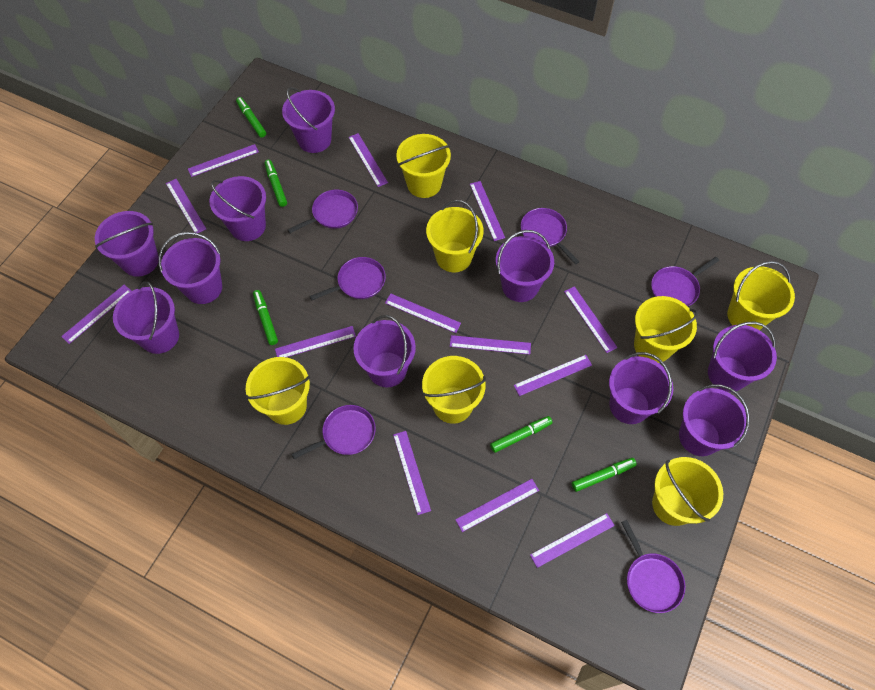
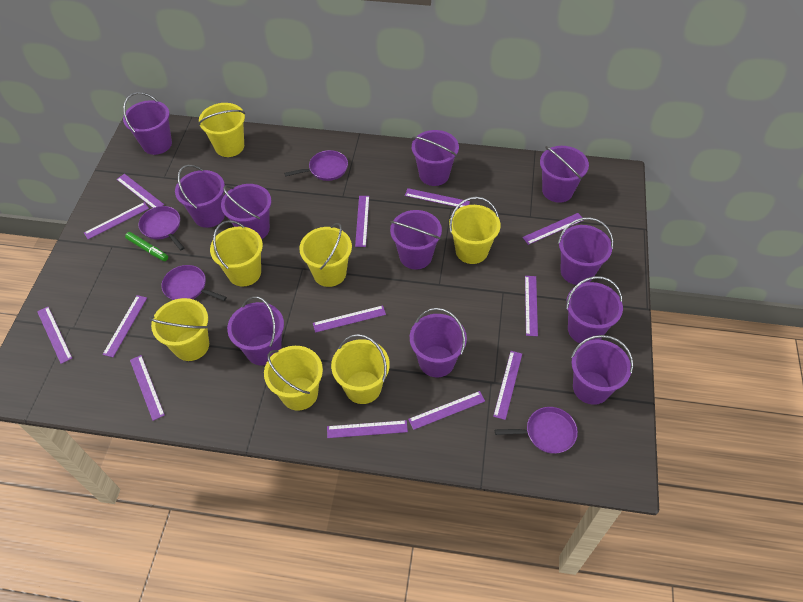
green marker: [236,97,266,138] [253,290,278,345] [264,160,287,207] [490,416,553,453] [572,458,637,492] = 5 -> [125,232,168,261] = 1
purple bucket: [95,211,159,277] [113,282,179,354] [159,232,222,304] [209,176,266,241] [282,87,335,153] [353,315,416,387] [496,230,554,302] [609,352,673,424] [679,384,750,456] [708,322,777,392] = 10 -> [123,92,172,155] [175,165,225,228] [221,184,271,239] [227,296,284,365] [390,210,442,270] [410,308,467,377] [412,130,459,186] [540,146,589,203] [558,217,613,285] [566,276,623,343] [571,335,633,405] = 11
purple pan: [288,190,358,233] [292,405,376,459] [309,257,386,301] [521,208,579,265] [621,520,685,613] [651,257,719,306] = 6 -> [139,206,184,250] [161,265,227,301] [284,150,348,181] [495,407,578,454] = 4

